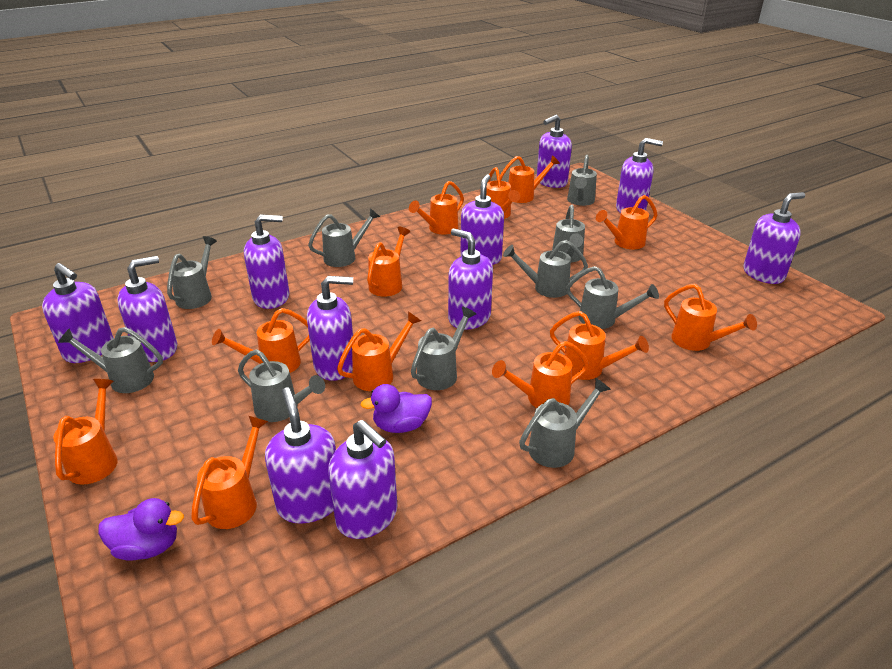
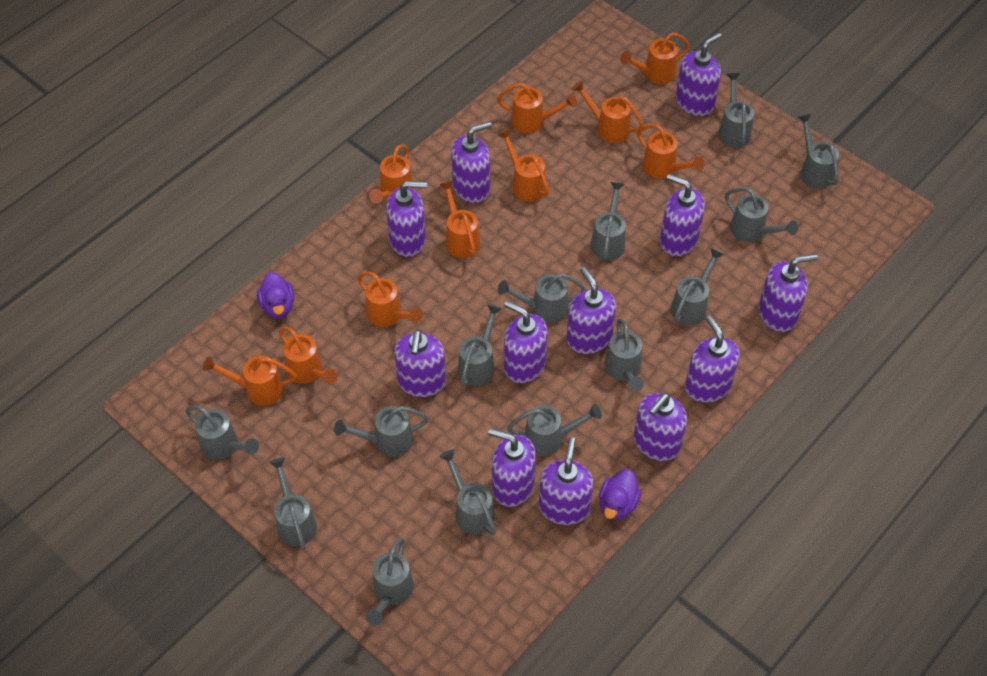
grey watering can: [58,327,163,393] [167,236,217,309] [238,349,325,422] [308,208,380,267] [411,307,476,390] [503,240,588,298] [519,377,611,468] [552,205,585,262] [566,266,659,329] [567,155,597,206] = 10 -> [185,405,259,460] [269,457,317,550] [334,406,429,457] [366,538,414,626] [439,449,496,535] [458,304,502,386] [498,273,586,323] [507,404,602,456] [590,182,626,260] [605,319,644,392] [671,248,724,325] [718,73,754,147] [725,187,798,242] [798,113,839,189] = 14
orange watering can: [53,379,118,485] [191,416,268,529] [212,308,310,373] [337,311,421,391] [367,227,411,297] [409,181,464,234] [486,167,520,219] [492,341,589,408] [500,155,560,203] [550,311,649,380] [596,195,657,249] [664,284,757,351] = 12 -> [203,355,297,406] [279,327,338,384] [357,272,423,327] [369,144,414,203] [439,180,480,258] [497,83,577,133] [497,129,550,202] [572,80,644,143] [620,32,690,84] [637,124,704,178] = 10
purple soap dispenser: [42,263,114,363] [117,256,177,362] [244,214,290,309] [265,387,336,524] [307,276,353,381] [328,420,397,539] [448,228,493,330] [460,174,504,265] [537,115,572,188] [616,138,663,213] [743,192,805,284] = 11 -> [386,181,427,257] [394,330,446,397] [451,121,492,203] [488,428,536,507] [504,301,548,383] [539,437,593,525] [567,267,616,354] [634,393,687,461] [660,174,705,256] [676,33,721,116] [685,315,740,403] [758,254,818,332] = 12

